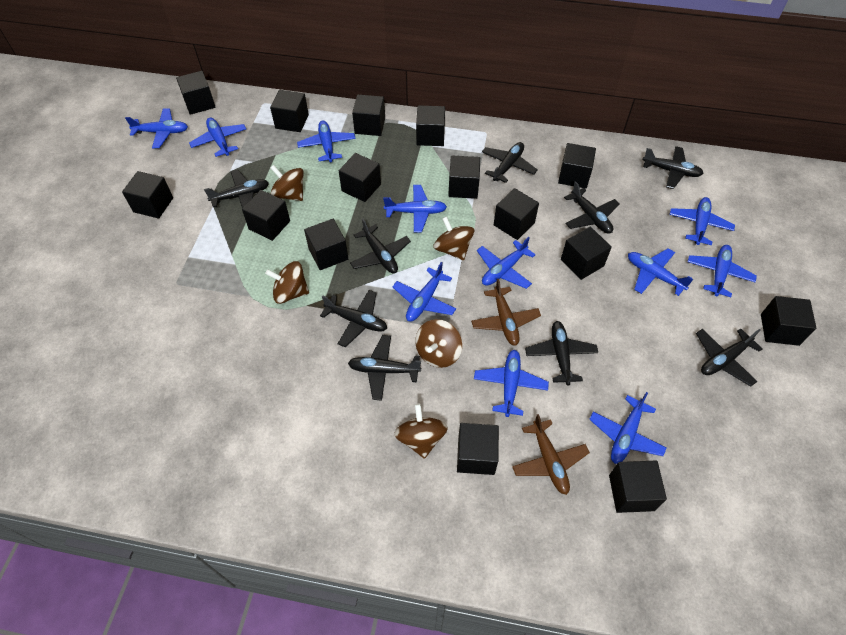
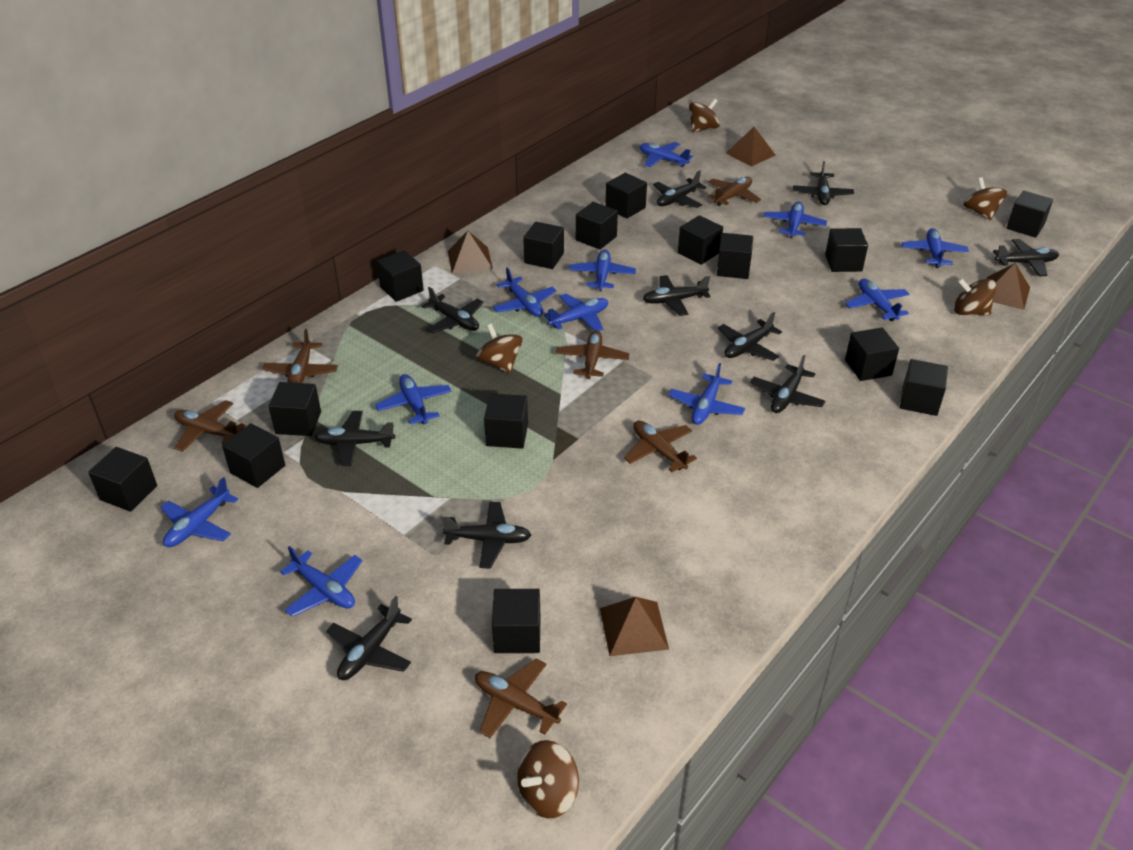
black plane: [204,169,269,209] [320,290,387,347] [348,335,421,401] [350,219,411,274] [482,142,538,183] [525,321,598,385] [564,181,620,234] [642,146,704,189] [696,329,763,386] = 9 -> [314,411,395,466] [326,596,412,680] [421,287,484,334] [442,502,531,569] [643,275,711,316] [653,170,707,208] [718,312,782,361] [750,355,825,413] [793,161,854,205] [993,239,1059,277] = 10
brown plane: [471,278,541,346] [512,414,590,495] = 2 -> [174,400,246,452] [262,329,338,383] [475,658,567,738] [556,330,630,379] [624,420,697,472] [707,177,761,206] = 6
brown pyramid: none = 0 -> [448,231,493,274] [600,597,669,656] [726,127,775,167] [986,263,1030,310] = 4

